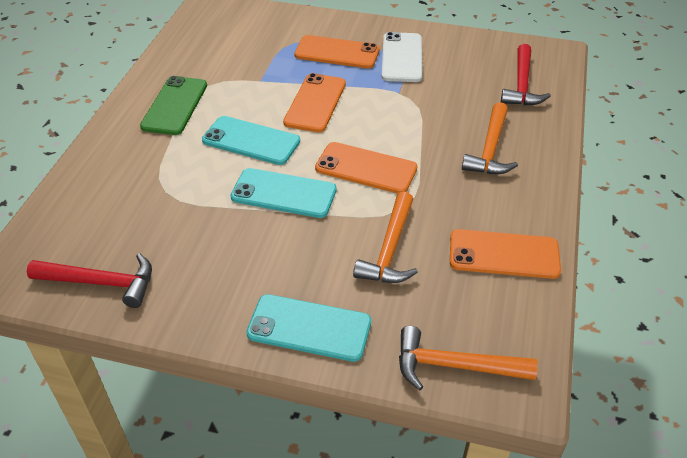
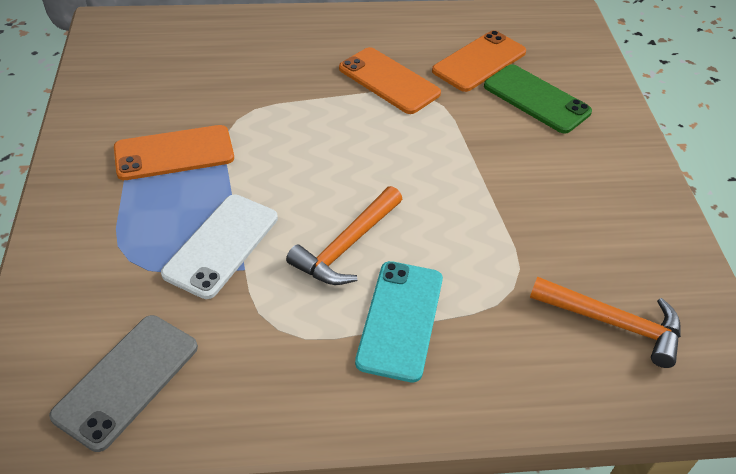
grey phone: none = 0 -> [49,315,198,452] = 1
orange hammer: [353,191,418,283] [399,326,538,390] [462,102,518,174] = 3 -> [286,186,402,285] [530,277,681,368] = 2
orange phone: [283,73,346,132] [294,35,380,69] [315,142,418,194] [450,229,561,279] = 4 -> [114,125,234,180] [339,47,441,114] [432,30,526,92] = 3
red hammer: [27,253,152,308] [501,44,551,106] = 2 -> none = 0
turquoise phone: [202,116,300,165] [231,168,337,218] [246,294,371,362] = 3 -> [355,261,443,383] = 1

